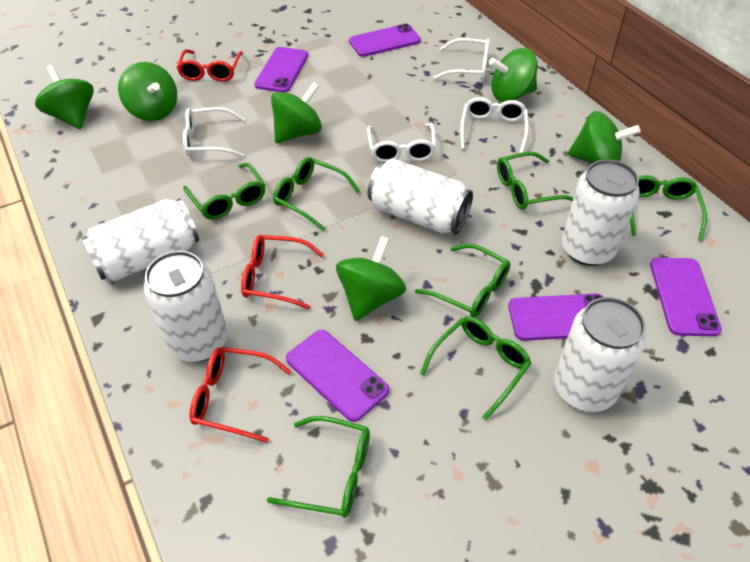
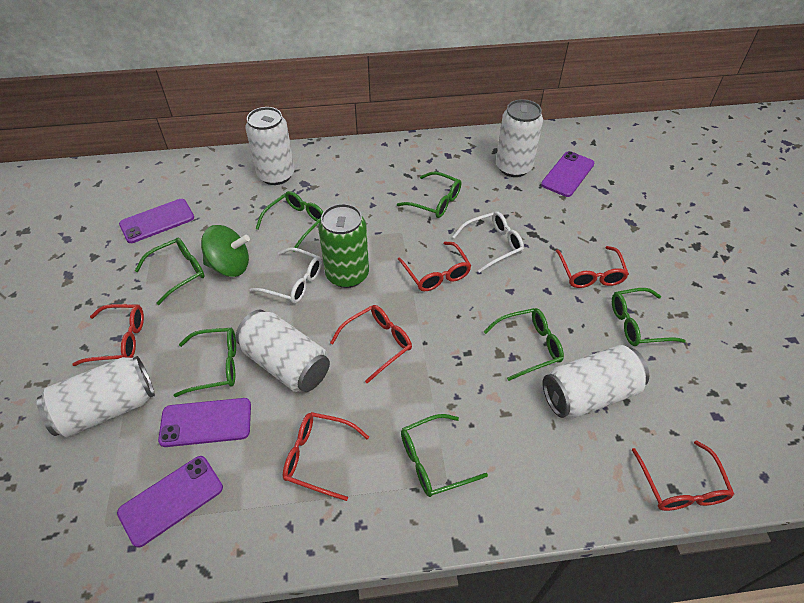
green can: none = 0 -> [318,204,369,288] = 1
green spinning top: [35,65,94,130] [118,62,177,121] [271,82,322,143] [336,236,406,321] [489,48,537,102] [568,111,641,164] = 6 -> [201,225,250,277] = 1
purple phone: [254,47,308,93] [286,330,389,422] [349,24,421,57] [508,294,603,341] [650,258,722,336] = 5 -> [117,456,223,548] [119,199,194,243] [158,398,251,447] [541,151,594,197] = 4
red glasses: [176,49,243,82] [190,347,291,443] [241,235,324,309] = 3 -> [72,304,144,366] [283,412,369,501] [330,305,412,384] [398,242,471,291] [556,246,629,288] [632,440,734,511] = 6
white glasses: [183,107,245,157] [367,123,436,162] [433,38,490,80] [460,97,529,153] = 4 -> [249,247,322,304] [452,211,524,273] = 2

